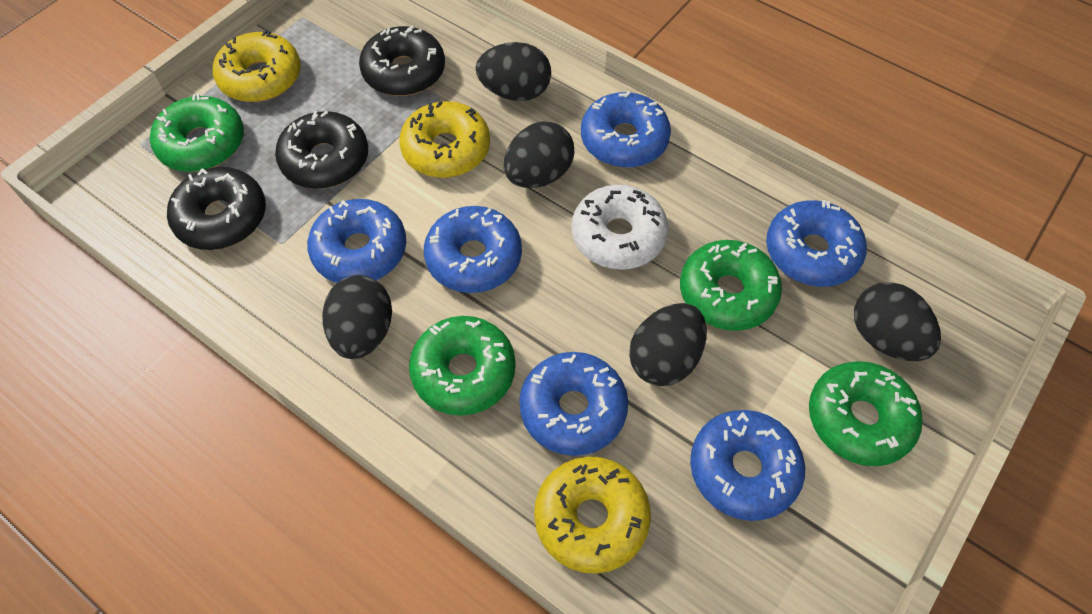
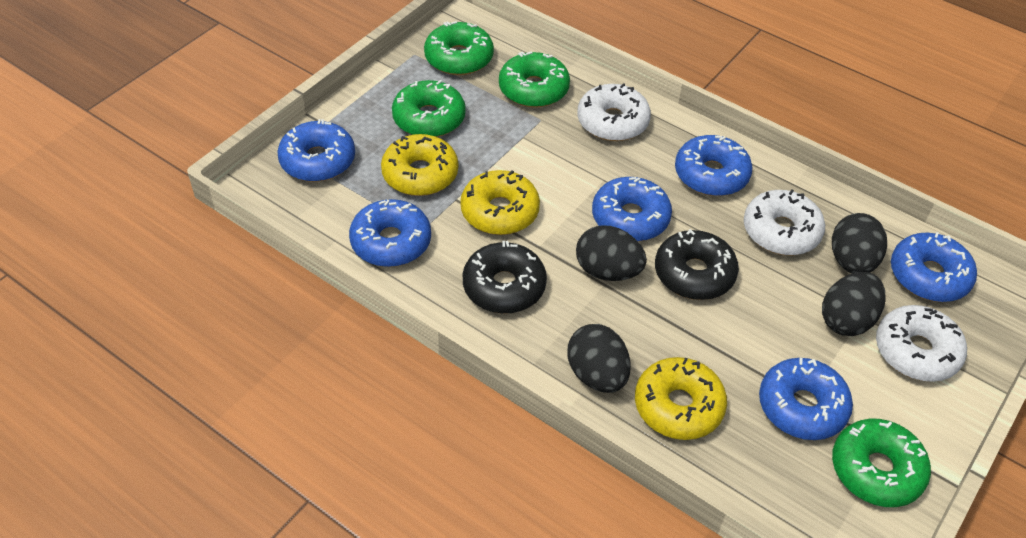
black donut: [167,167,266,250] [275,111,368,189] [359,26,445,96] = 3 -> [463,241,547,314] [655,229,739,300] = 2
black egg: [322,275,392,359] [476,42,551,101] [504,122,574,188] [629,303,707,386] [854,282,941,361] = 5 -> [567,324,631,393] [576,225,647,281] [822,272,886,336] [832,213,887,273] = 4
white donut: [572,185,668,270] = 1 -> [577,83,651,141] [744,190,825,255] [876,305,967,382] = 3

